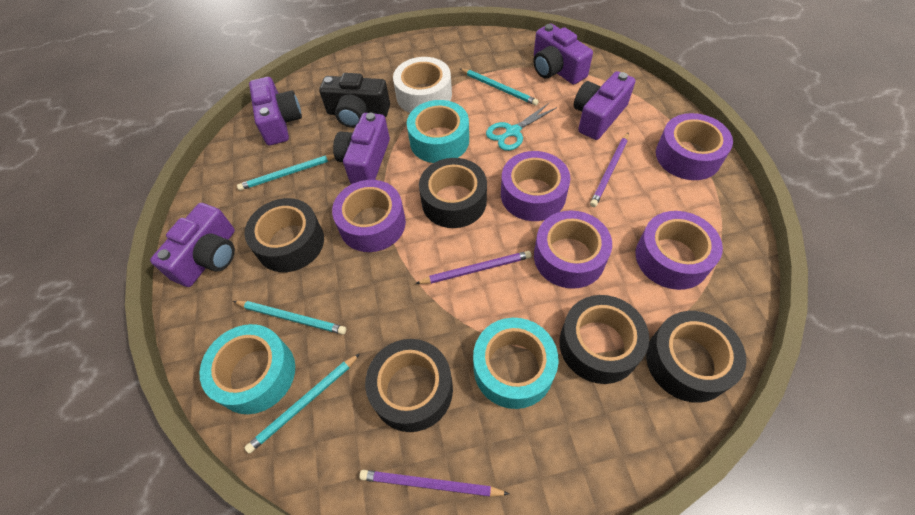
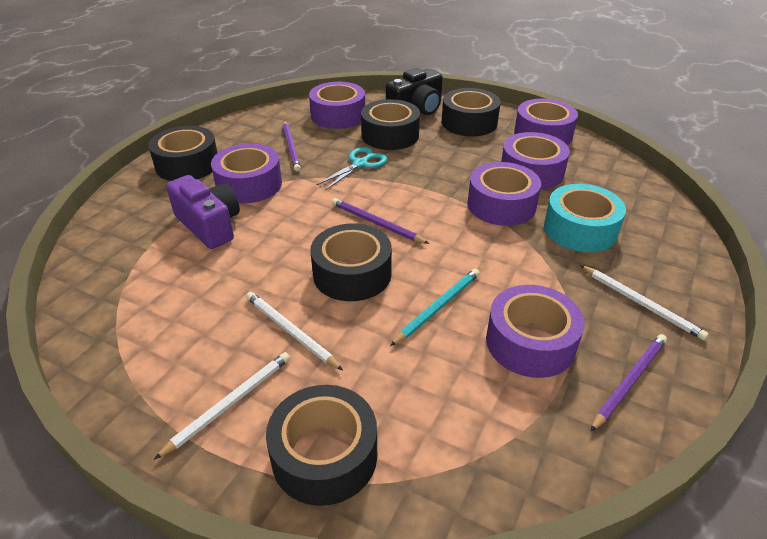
purple camera: [150,203,235,287] [249,77,302,145] [333,113,390,184] [533,23,593,85] [574,71,635,140] = 5 -> [166,175,240,249] = 1
purple tape: [332,180,406,252] [501,151,570,221] [534,210,612,289] [636,211,723,290] [656,113,733,180] = 5 -> [211,144,282,203] [309,82,365,129] [467,162,541,226] [486,285,584,378] [501,132,570,190] [514,99,578,145] = 6
turquoise pencil: [233,301,346,335] [237,154,335,191] [244,353,360,453] [459,68,539,106] = 4 -> [390,268,480,346] = 1
turquoise tape: [199,324,295,414] [407,100,469,163] [473,318,558,409] = 3 -> [544,184,626,252] = 1
white pencil: none = 0 -> [154,352,290,460] [246,292,343,370] [580,265,709,340] = 3
white tape: [393,57,452,113] = 1 -> none = 0

